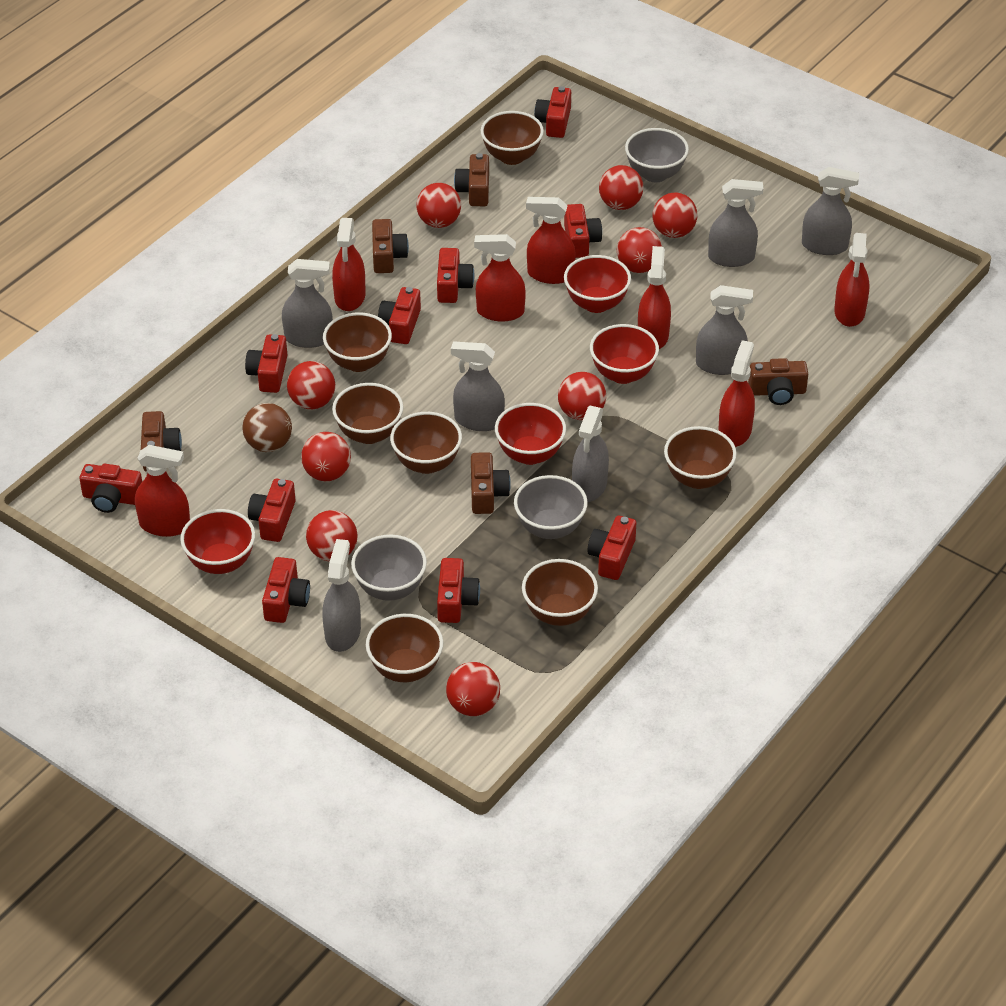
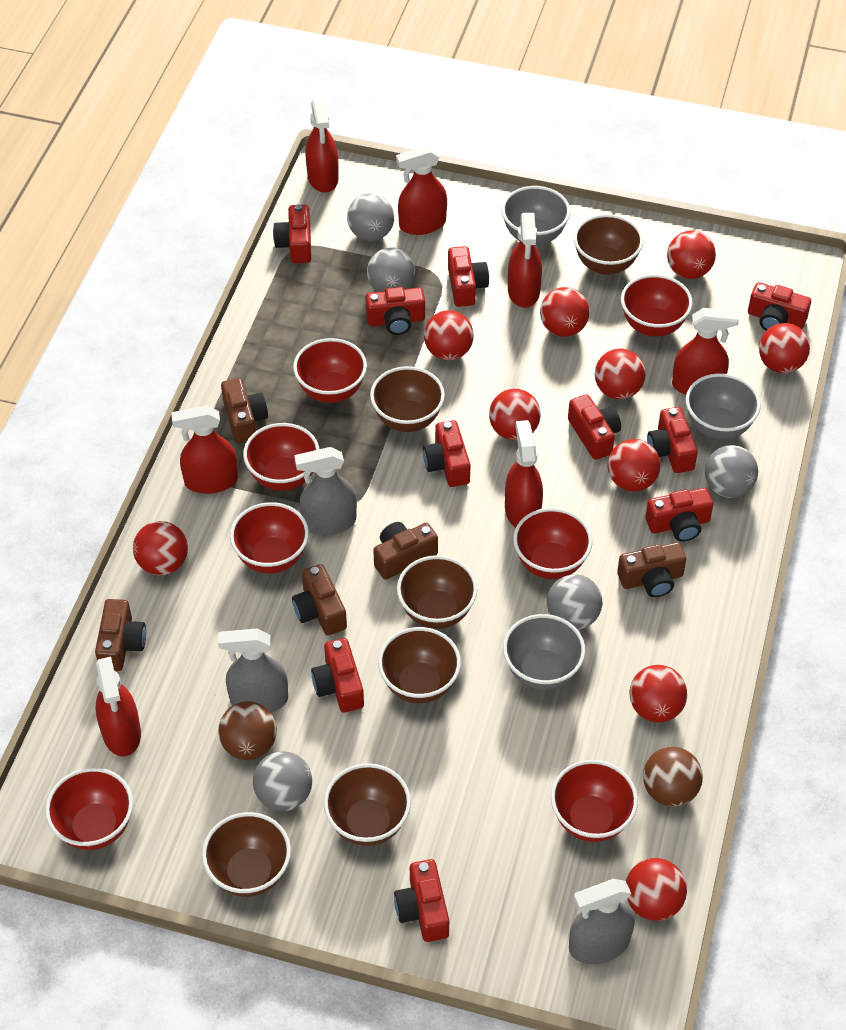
brown ball: [242,403,292,452] = 1 -> [218,701,277,760] [643,747,703,807] = 2
brown bowl: [323,312,392,372] [332,383,403,444] [366,614,443,682] [390,412,462,474] [480,111,544,165] [522,559,598,626] [664,426,737,489] = 7 -> [202,812,291,897] [324,763,411,846] [370,366,445,432] [378,627,461,703] [397,555,477,629] [574,214,643,275] = 6
grey ball: none = 0 -> [253,751,312,811] [347,193,394,241] [367,247,415,292] [547,574,602,630] [705,445,758,498] = 5
grey spray bottle: [282,259,333,348] [322,539,361,652] [451,341,505,431] [572,406,609,502] [696,285,753,375] [708,179,763,267] [802,167,859,255] = 7 -> [218,628,288,712] [294,447,357,535] [569,879,635,964] = 3
red ball: [287,361,335,409] [301,432,351,481] [306,510,358,561] [417,183,461,228] [446,662,500,716] [558,372,606,420] [599,165,644,210] [617,227,662,273] [652,193,697,238] = 9 -> [133,521,188,575] [424,310,474,360] [489,389,541,440] [540,287,590,337] [595,349,646,399] [608,439,660,492] [626,858,687,921] [630,665,687,723] [667,231,716,279] [759,323,810,373] = 10
red bowl: [180,509,255,574] [495,403,566,465] [564,255,631,313] [590,324,659,384] = 4 -> [45,767,133,850] [230,502,309,573] [243,423,319,491] [293,338,367,403] [513,508,593,579] [551,760,638,842] [621,274,693,337] = 7

